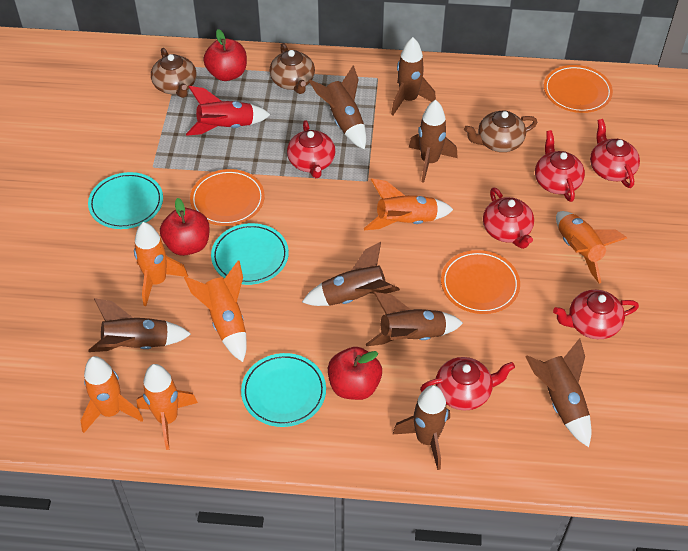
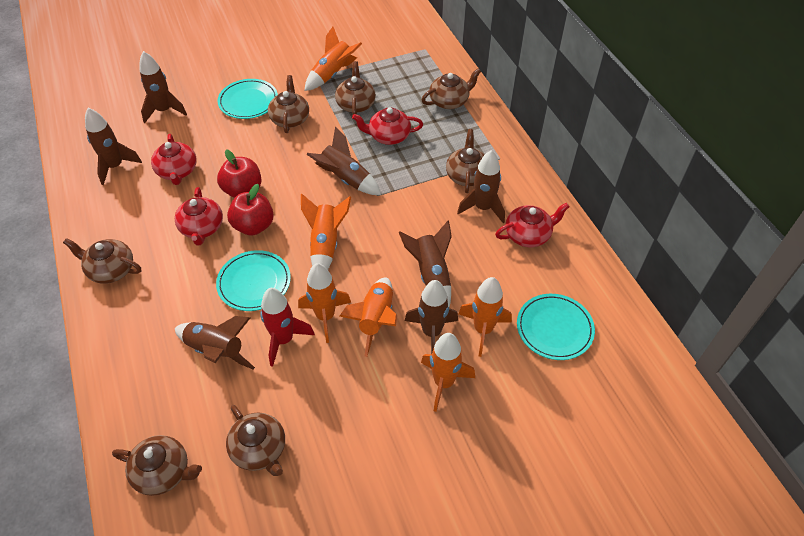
brown rocket: [88,298,191,352] [302,242,400,306] [309,66,366,150] [366,292,463,346] [391,37,436,115] [393,385,450,470] [409,100,458,183] [525,338,591,447] = 8 -> [85,108,142,185] [140,51,187,123] [175,316,255,369] [307,127,381,195] [399,220,452,307] [405,280,458,354] [457,150,505,223] = 7
brown teapot: [151,48,197,98] [269,43,315,94] [464,110,537,152] = 3 -> [63,238,141,284] [112,435,202,496] [226,405,285,476] [268,75,309,133] [335,61,376,114] [422,69,481,109] [446,129,485,193] = 7
orange plate: [190,169,265,226] [441,250,520,314] [544,65,613,113] = 3 -> none = 0
red apple: [160,198,210,256] [203,29,247,81] [328,347,382,400] = 3 -> [217,149,262,198] [227,184,274,236] = 2
red teapot: [287,120,336,178] [420,357,515,411] [483,187,534,249] [535,130,585,202] [553,290,639,339] [590,119,640,188] = 6 -> [151,134,197,185] [175,187,223,246] [352,107,423,145] [495,203,570,247] = 4

